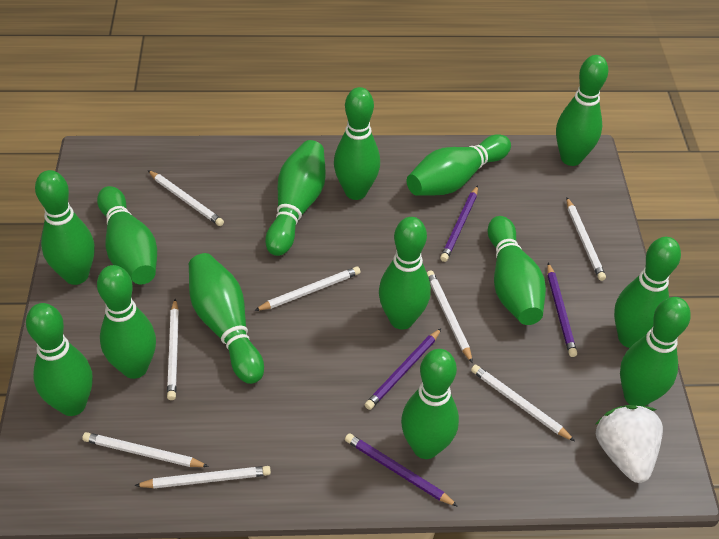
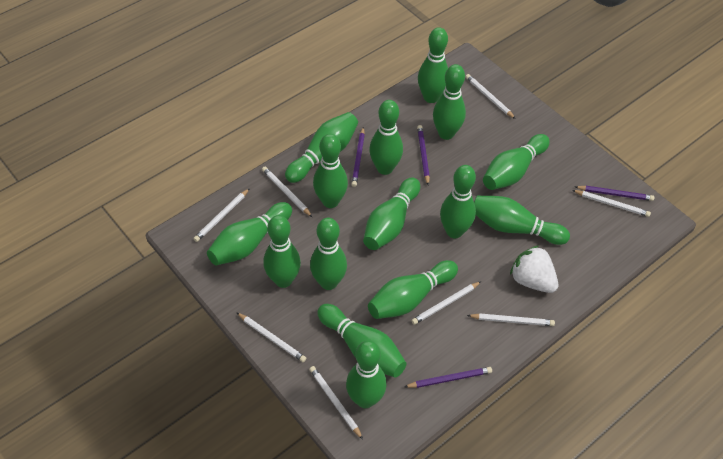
green bowling pin: [26,303,93,416] [35,170,95,285] [97,186,157,285] [97,265,156,379] [189,253,264,384] [265,140,326,256] [334,87,380,200] [379,217,431,330] [401,349,459,459] [407,134,511,196] [487,216,546,325] [556,55,608,166] [614,237,681,348] [620,297,691,406] = 14 -> [207,202,292,265] [263,215,301,288] [285,112,358,183] [310,218,347,290] [313,134,348,208] [317,304,406,378] [346,340,387,408] [363,178,420,250] [368,260,458,319] [369,100,403,175] [418,27,448,103] [433,64,466,140] [440,165,476,238] [474,196,570,245] [483,134,550,190] = 15

